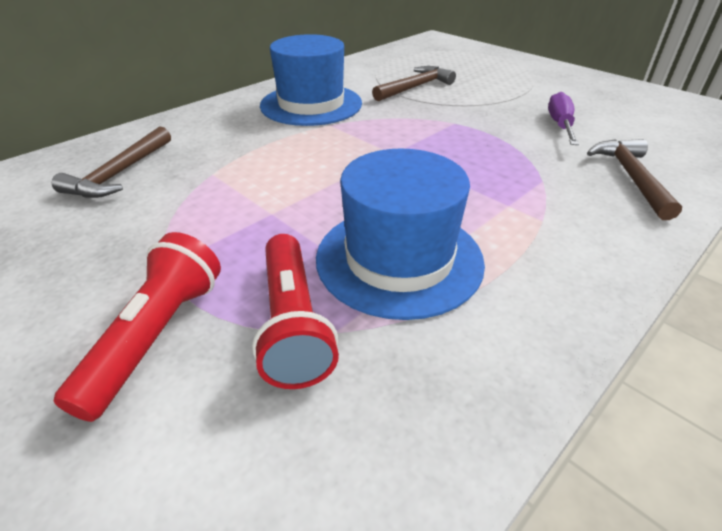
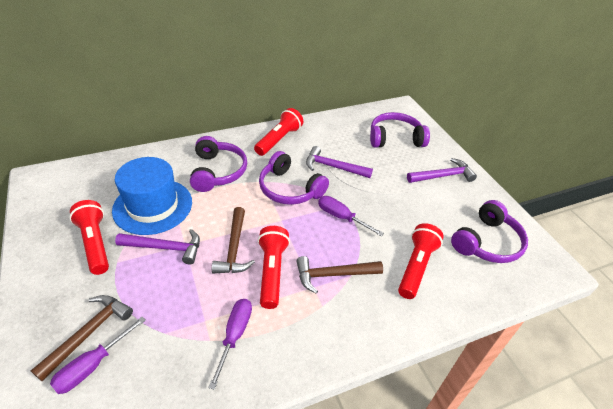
blue hat: [260,34,362,126] [316,148,485,320] = 2 -> [112,157,192,235] = 1
purple hammer: none = 0 -> [115,229,200,265] [306,146,373,178] [407,158,477,183] = 3
purple headphones: none = 0 -> [190,136,247,192] [259,151,329,205] [370,112,430,147] [451,200,528,263] = 4
purple screwdriver: [548,92,579,145] = 1 -> [50,317,146,394] [208,299,252,390] [318,196,384,236] = 3
red flashlight: [54,232,221,422] [252,234,339,389] = 2 -> [69,200,109,275] [254,108,303,156] [258,226,290,309] [398,223,444,299] = 4

